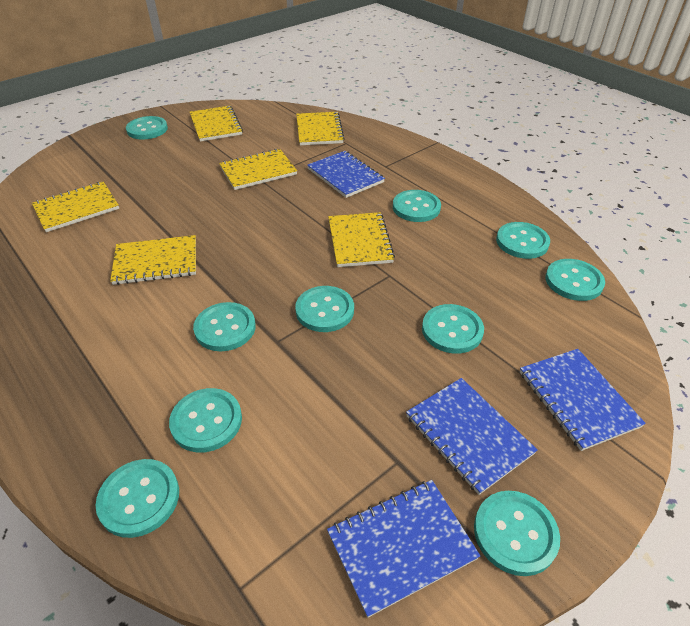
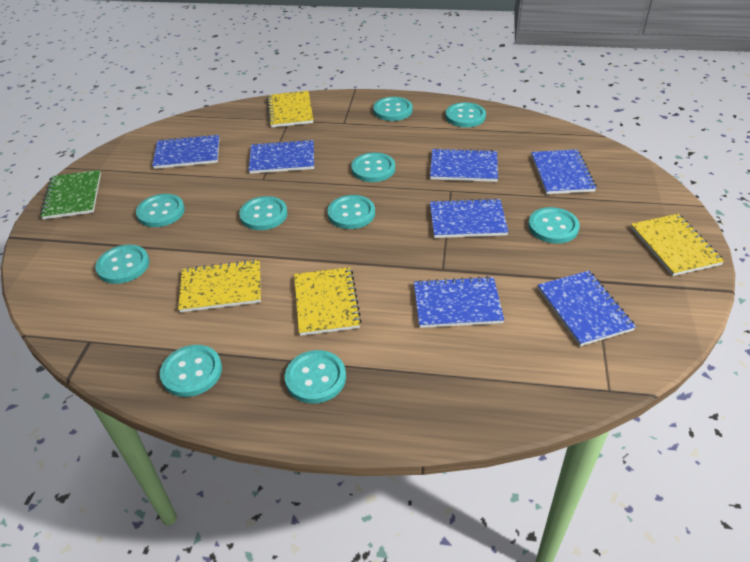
blue notebook: [307,151,385,198] [327,480,480,618] [406,378,538,495] [520,349,646,451] = 4 -> [152,134,220,169] [249,139,314,174] [414,276,504,328] [430,148,498,182] [430,198,509,238] [531,149,596,194] [538,271,636,346] = 7
green notebook: none = 0 -> [40,170,101,219] = 1
yellow notebook: [32,182,119,232] [110,235,196,285] [190,106,243,142] [219,149,297,190] [296,112,345,145] [328,212,395,267] = 6 -> [178,259,261,312] [267,91,313,128] [294,267,362,336] [631,214,724,276] = 4

